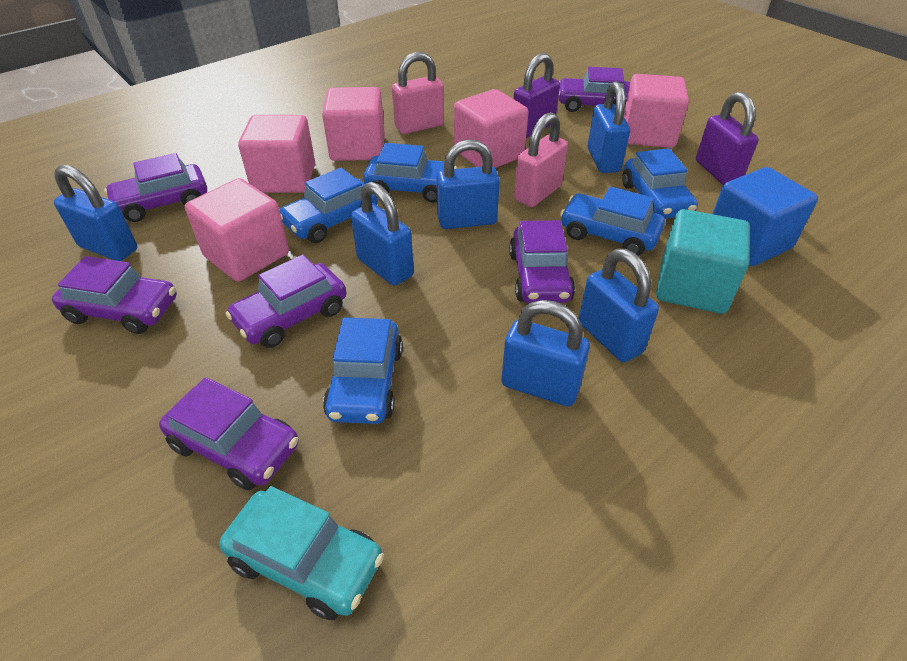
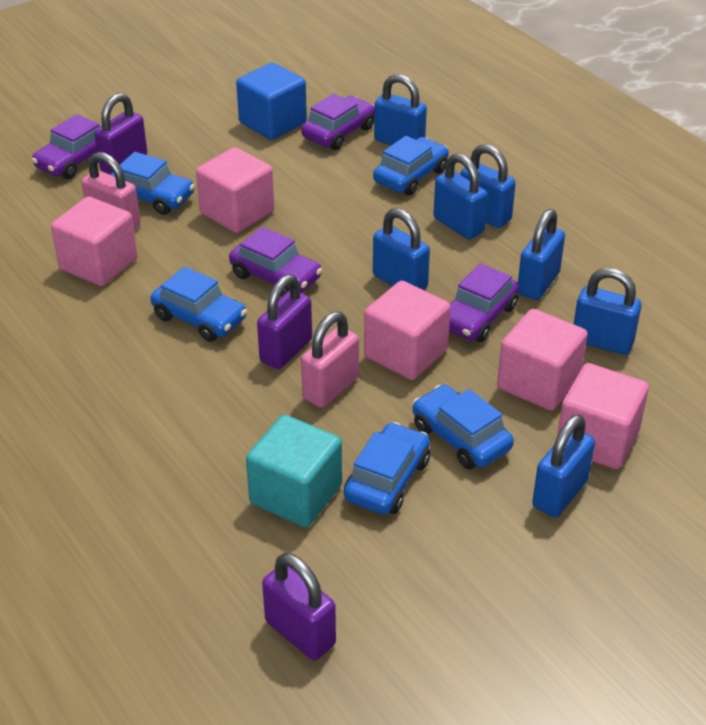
blue padlock: [54,165,137,261] [351,182,414,286] [437,139,500,229] [501,300,590,407] [579,249,659,362] [588,81,630,173] = 6 -> [373,208,430,290] [374,74,427,145] [434,153,488,239] [461,144,516,228] [518,209,565,300] [532,415,595,517] [574,268,641,355] = 7
purple car: [52,256,177,334] [104,153,207,222] [159,377,299,490] [226,254,346,348] [509,220,575,303] [559,67,630,112] = 6 -> [32,114,100,179] [229,227,322,297] [301,94,375,150] [449,263,519,342] = 4
purple padlock: [513,53,560,138] [696,92,758,185] = 2 -> [94,93,147,174] [257,275,312,369] [262,553,336,660] = 3
turquoise car: [219,486,384,620] = 1 -> none = 0

